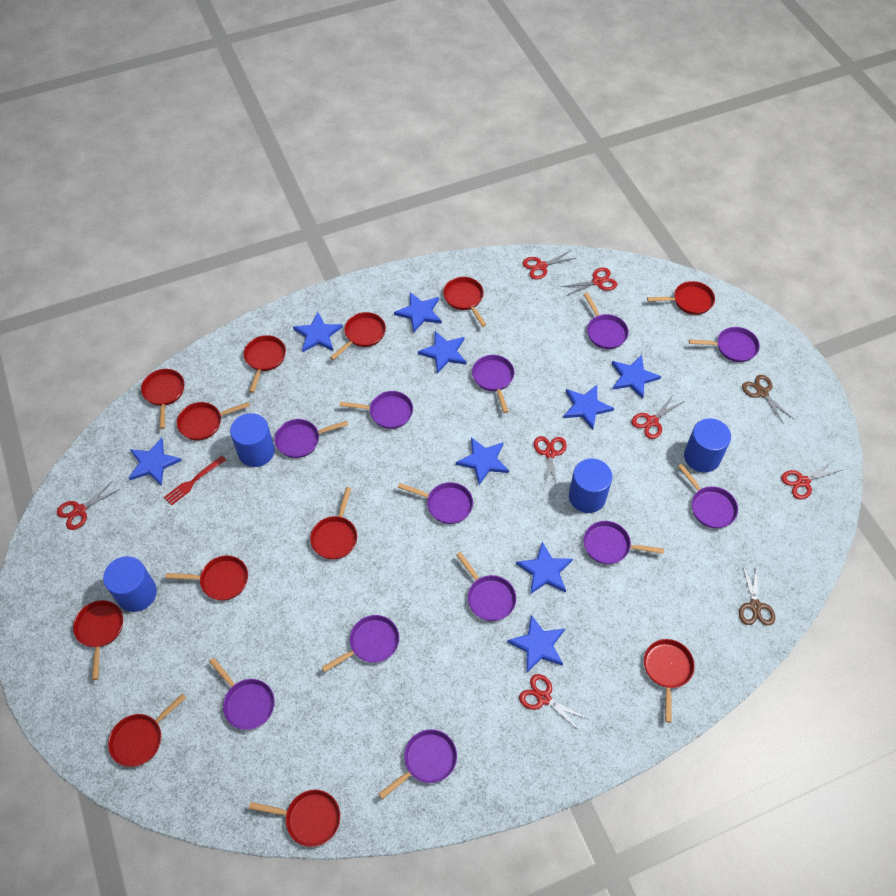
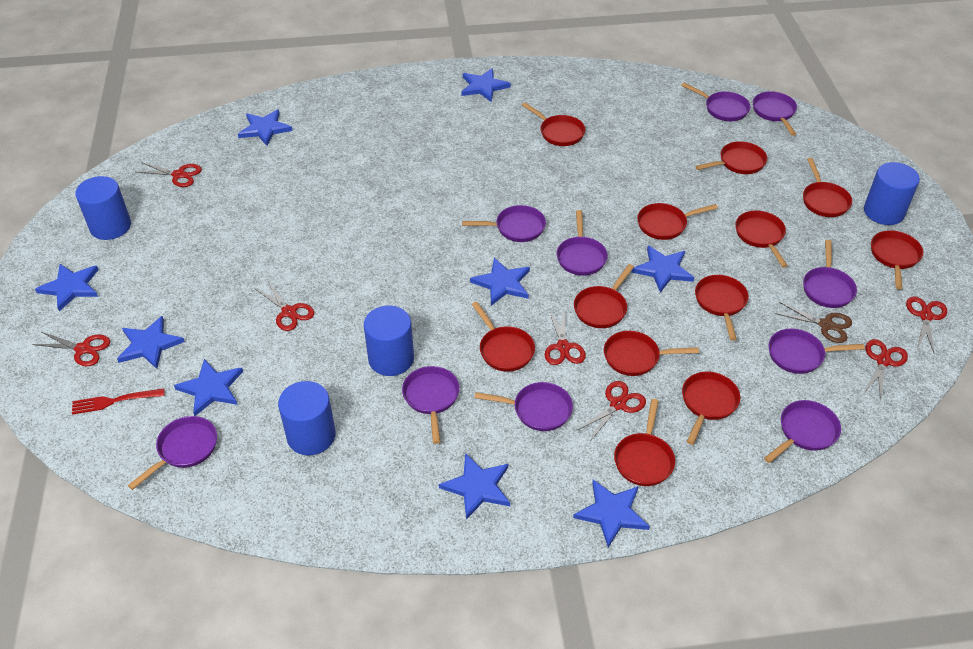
brown scissors: [739,564,775,626] [742,375,794,424] = 2 -> [774,302,852,343] = 1
purple pan: [209,658,275,730] [275,419,348,458] [321,615,399,672] [339,391,413,429] [379,729,457,799] [398,482,473,524] [456,552,516,621] [472,355,514,413] [583,293,629,349] [583,521,664,564] [678,464,738,529] [689,327,760,362] = 12 -> [128,416,217,490] [402,366,460,444] [462,205,546,242] [475,382,573,431] [557,210,608,276] [681,83,751,121] [753,91,797,136] [764,400,841,463] [769,329,865,374] [803,240,857,308] = 10

